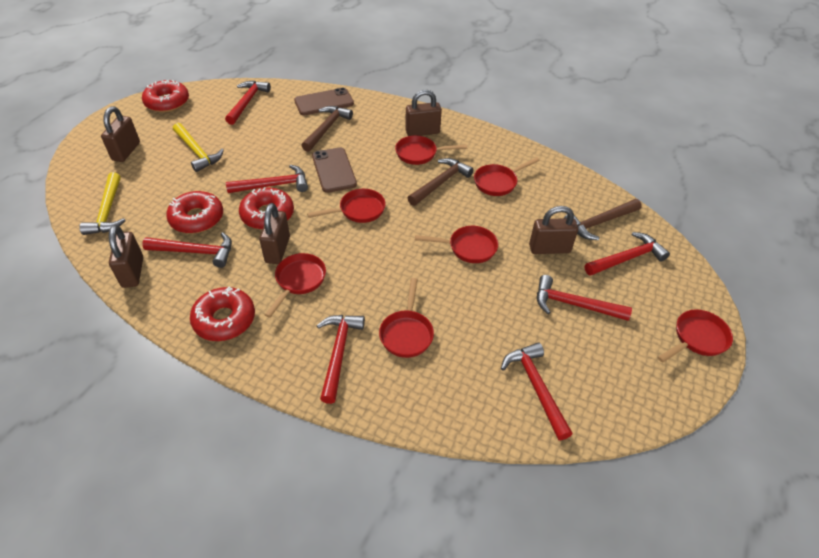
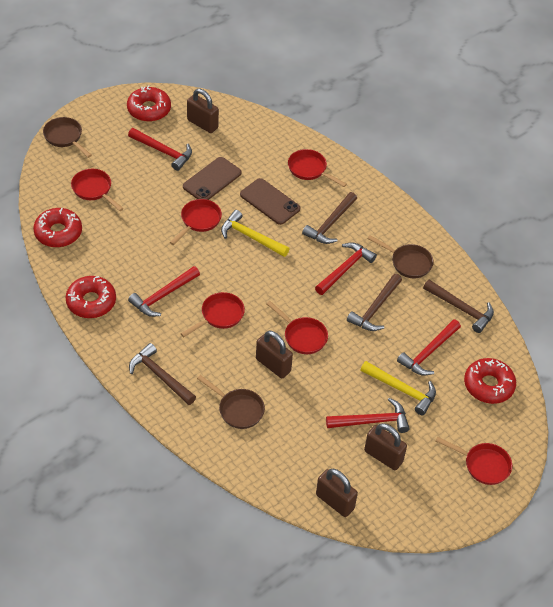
brown hammer: [301,106,353,152] [408,158,474,206] [564,199,642,240] = 3 -> [129,343,196,405] [302,192,357,244] [347,274,402,331] [423,280,494,333] = 4
brown padlock: [101,106,140,162] [109,225,143,288] [259,203,290,264] [405,90,442,136] [529,206,578,254] = 5 -> [187,89,219,133] [256,331,293,378] [316,469,358,517] [364,423,407,470] = 4
brown pan: none = 0 -> [43,117,92,158] [197,375,265,429] [367,235,434,278] = 3
red hammer: [142,232,232,268] [225,81,271,125] [226,164,308,193] [317,315,365,404] [501,343,572,440] [537,275,632,321] [585,232,670,276] = 7 -> [128,128,192,171] [128,266,200,317] [315,243,377,295] [326,398,410,433] [397,319,461,376] = 5
red pan: [265,253,326,318] [307,189,386,223] [379,278,434,358] [395,136,467,165] [415,226,498,263] [474,157,540,196] [658,310,733,363] = 7 -> [71,169,124,211] [170,199,222,245] [181,292,245,337] [266,301,328,354] [288,149,347,187] [436,437,512,485] = 6

